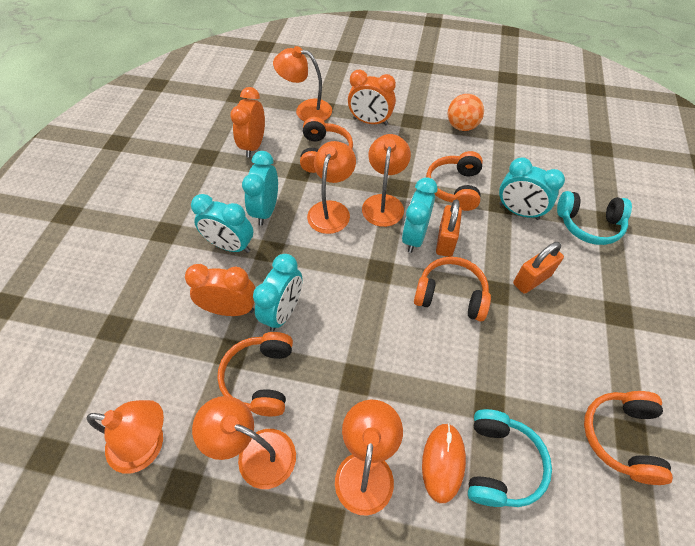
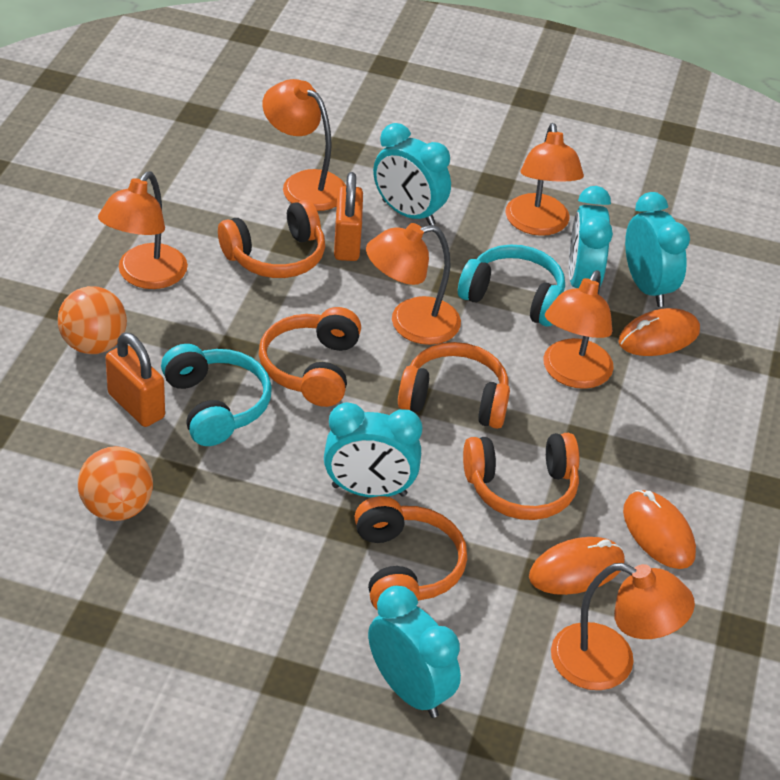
orange ball: [448,94,484,131] = 1 -> [58,286,127,354] [78,446,153,521] = 2
orange clock: [185,264,255,316] [230,87,265,158] [348,69,396,125] = 3 -> none = 0
orange mouse: [422,423,466,503] = 1 -> [529,537,625,595] [618,308,700,356] [623,490,696,569] = 3

